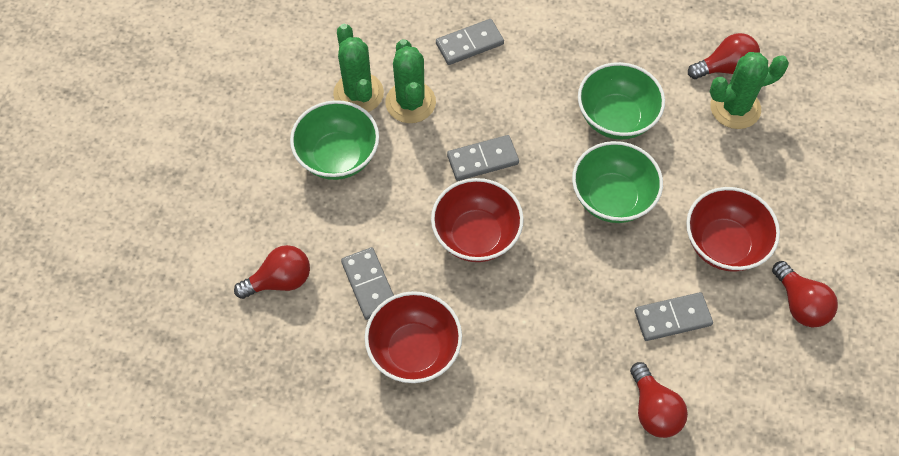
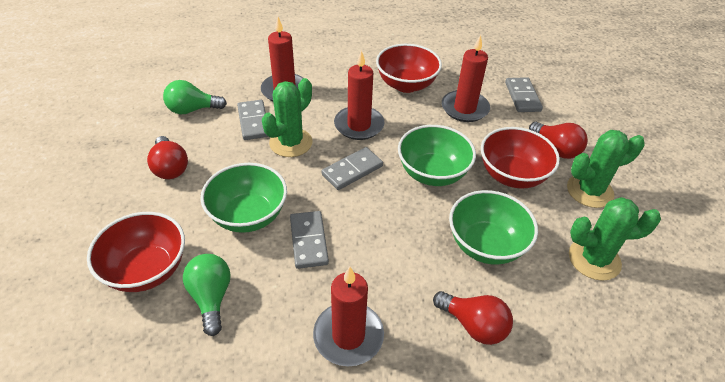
green light bulb: none = 0 -> [163,80,227,114] [183,254,231,336] = 2
red candle: none = 0 -> [261,17,303,101] [313,266,384,366] [334,50,385,140] [442,35,490,122] = 4
red light bulb: [234,245,310,299] [630,362,688,438] [688,33,760,79] [772,261,838,328] = 4 -> [147,136,188,179] [433,291,513,345] [529,122,588,159] = 3

